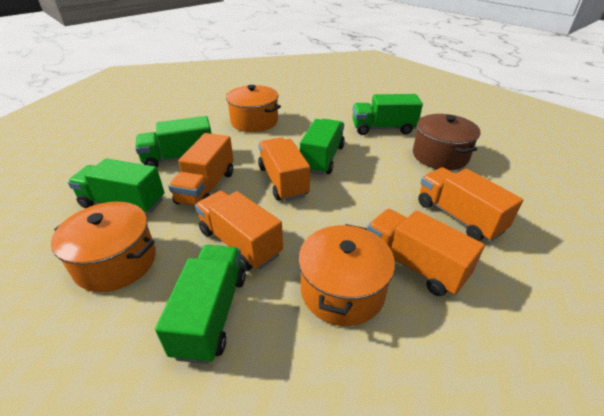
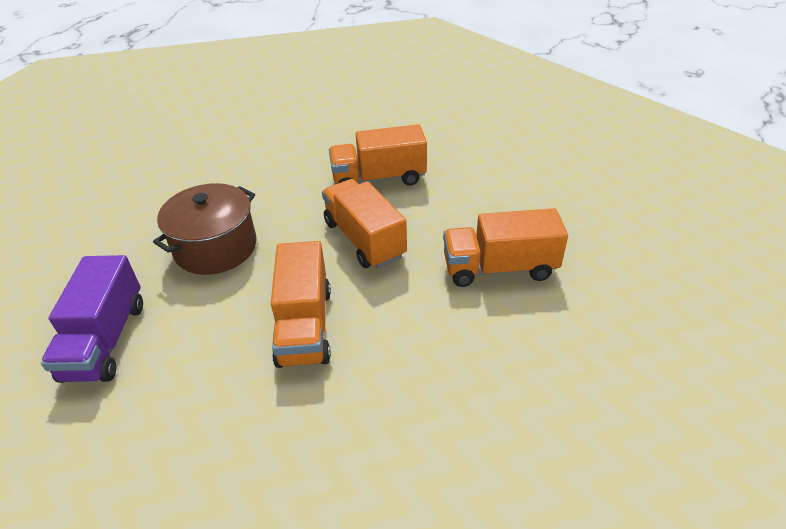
green truck: [68,158,164,213] [135,116,211,167] [155,245,246,364] [300,119,345,175] [352,94,423,135] = 5 -> none = 0
orange pot: [51,202,156,292] [226,85,281,132] [298,224,395,326] = 3 -> none = 0
orange truck: [168,133,234,206] [195,191,283,271] [258,137,310,201] [367,209,485,296] [418,167,523,242] = 5 -> [271,241,331,368] [322,179,407,269] [329,124,427,186] [443,208,568,287] = 4
purple truck: none = 0 -> [41,255,143,383] = 1

